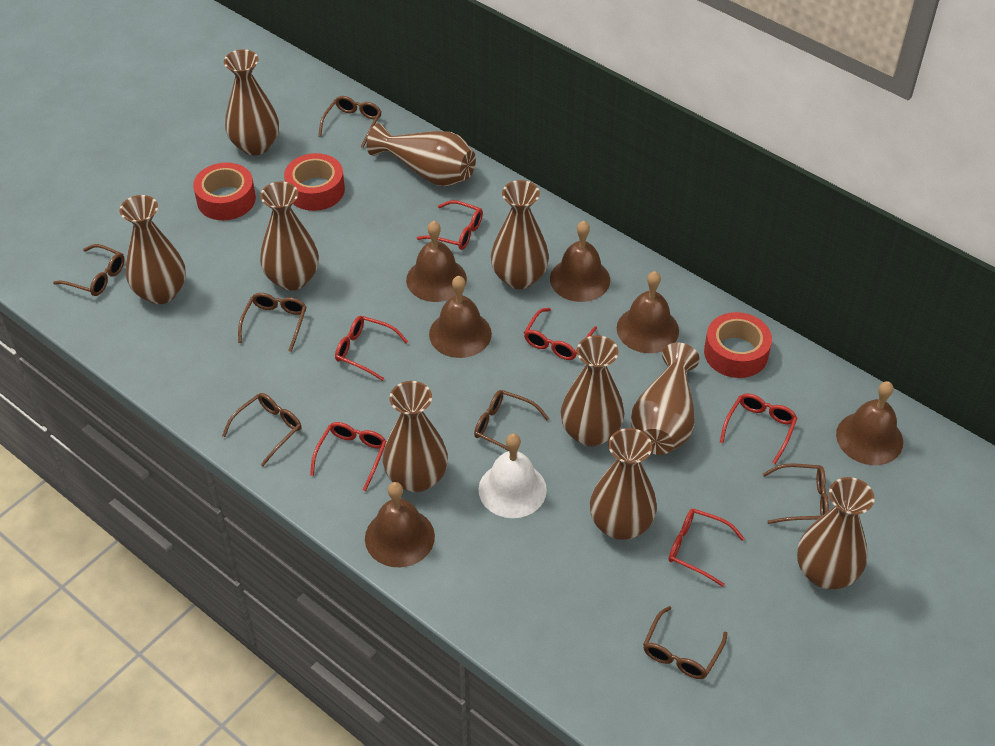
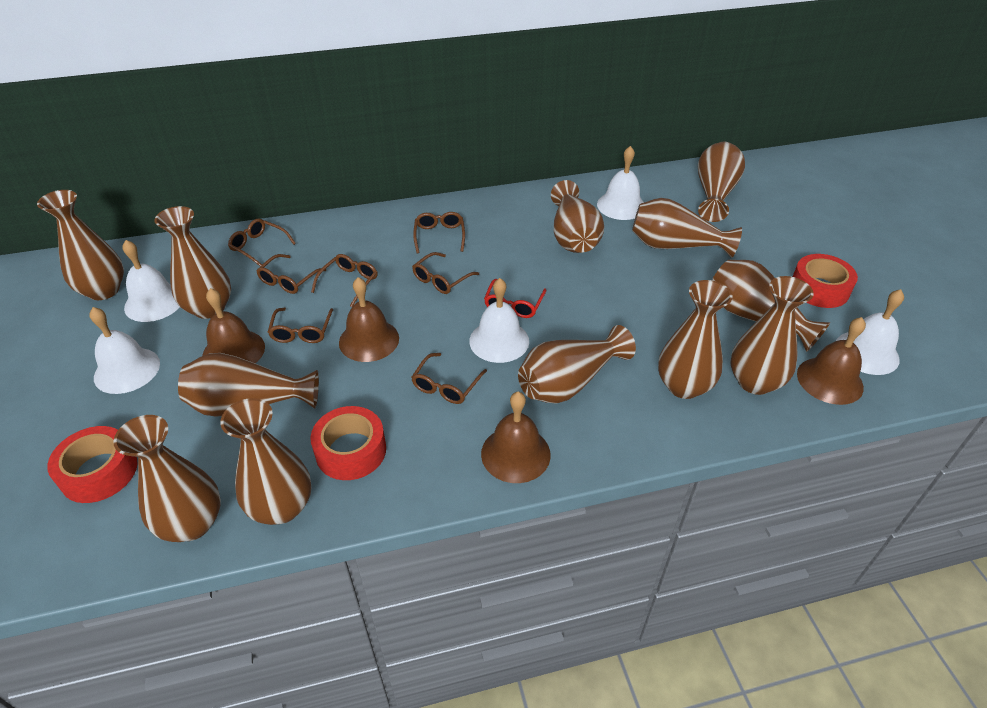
brown bell: [365,482,435,567] [406,221,467,302] [429,276,492,358] [550,221,610,302] [617,271,679,353] [836,381,903,465] = 6 -> [202,288,265,363] [339,277,399,362] [481,392,551,483] [797,317,866,405] = 4
brown vase: [120,195,186,304] [224,49,279,155] [260,181,319,291] [367,123,476,186] [383,381,448,492] [491,180,549,289] [561,335,625,447] [590,428,657,540] [631,343,700,455] [797,477,875,589] = 10 -> [37,190,124,300] [113,415,221,542] [155,206,231,319] [178,353,319,417] [220,398,311,525] [518,325,636,404] [551,180,604,253] [632,198,742,258] [658,280,733,399] [698,142,745,222] [712,260,830,352] [730,276,814,395] = 12
red glasses: [310,422,386,491] [335,316,408,381] [417,200,483,250] [524,308,597,360] [669,508,745,587] [720,393,797,464] = 6 -> [484,279,547,318] = 1
white bell: [479,433,547,518] = 1 -> [89,307,160,394] [123,240,180,322] [469,278,529,363] [597,146,644,220] [836,289,904,375] = 5

